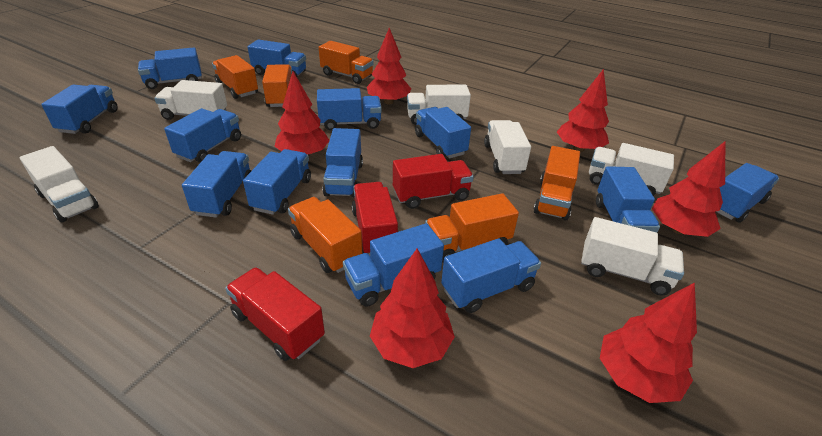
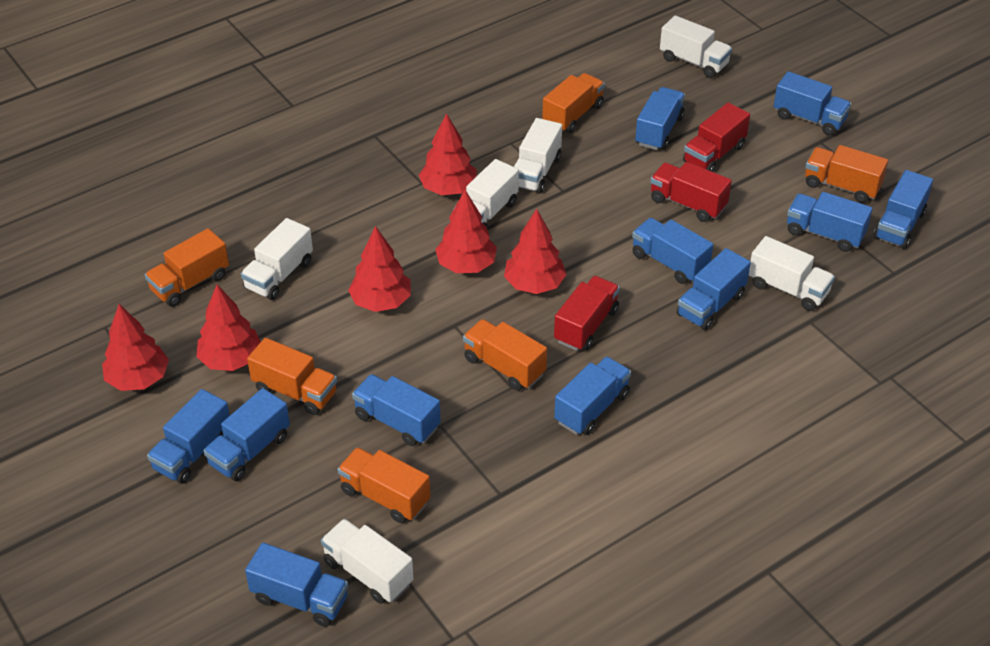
blue truck: [41,85,118,134] [138,47,202,89] [164,108,241,163] [182,151,251,218] [243,149,311,215] [248,39,306,77] [317,88,382,130] [323,128,363,197] [343,223,444,307] [415,107,471,158] [441,238,541,313] [596,166,660,233] [715,163,779,223] = 13 -> [147,389,230,484] [203,388,290,481] [245,543,348,627] [352,374,441,446] [554,357,631,435] [632,218,713,284] [635,87,685,150] [677,248,751,330] [774,71,851,136] [787,192,873,252] [874,170,933,249] = 11

